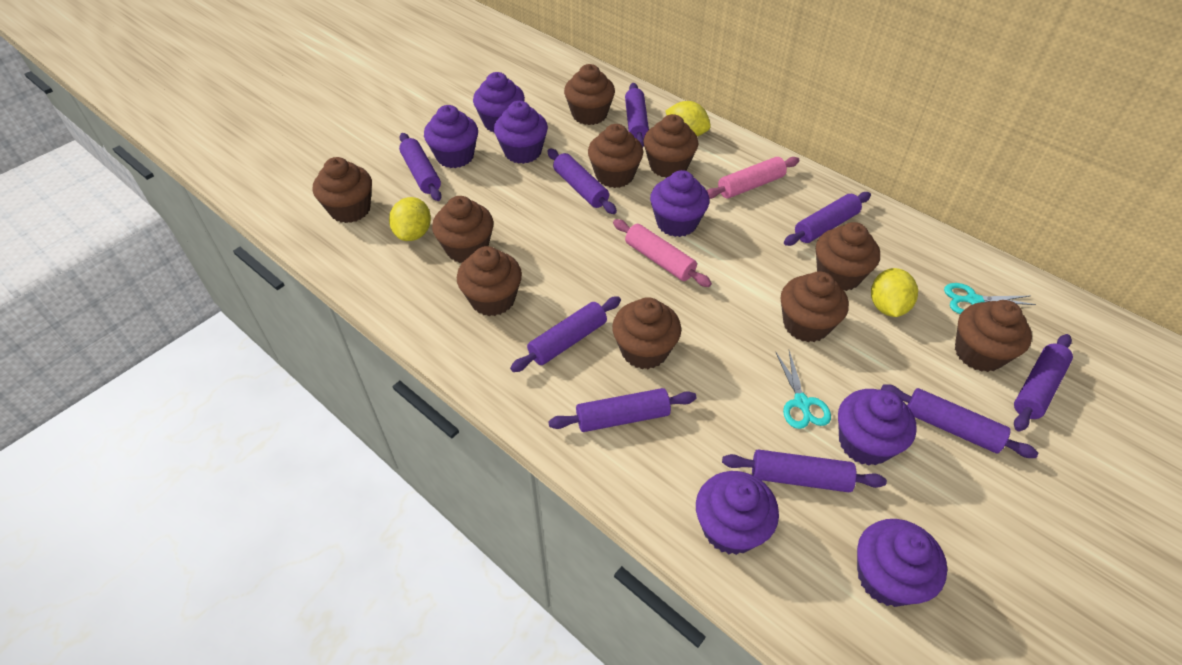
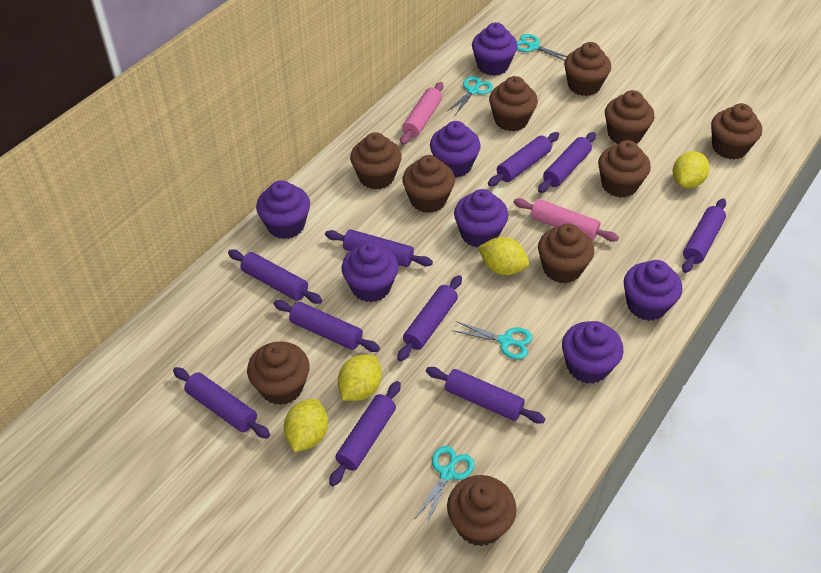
purple rolling pin: [399,133,441,201] [510,296,621,372] [547,149,617,214] [548,388,697,432] [625,83,649,148] [722,449,887,492] [784,192,871,246] [880,385,1038,458] [1014,334,1073,432] = 9 -> [173,367,270,439] [228,250,322,304] [274,300,380,352] [325,229,433,267] [329,381,401,486] [397,275,462,361] [426,367,545,424] [488,132,559,186] [538,132,596,193] [682,198,726,273] = 10
turquoise scissors: [776,351,831,429] [944,283,1036,314] = 2 -> [415,446,474,526] [447,76,493,115] [454,321,533,359] [517,34,567,61] = 4
yellow lemon: [389,197,431,241] [666,101,711,136] [871,268,918,317] = 3 -> [284,399,328,452] [338,355,382,401] [478,237,529,275] [673,151,710,188] = 4

